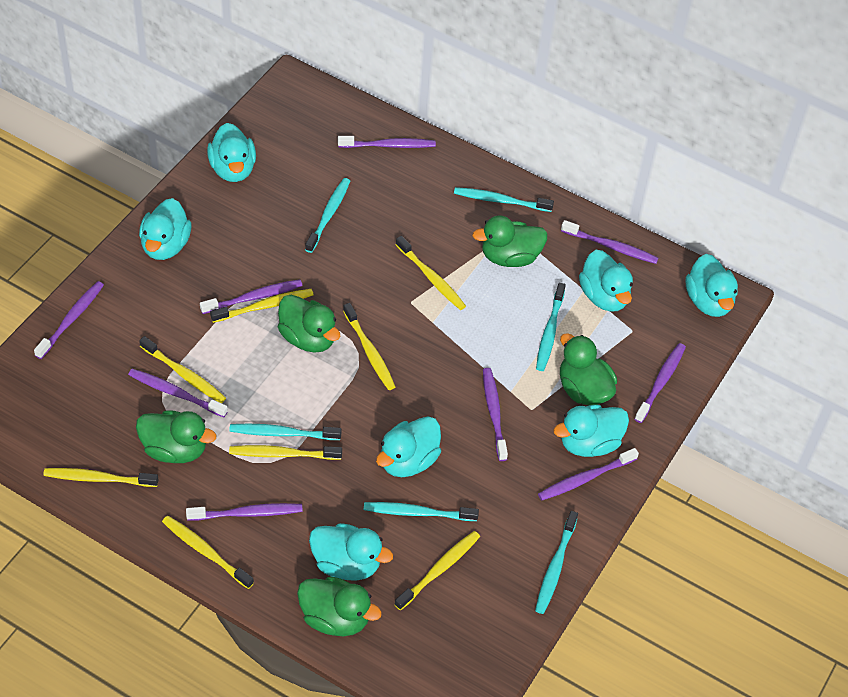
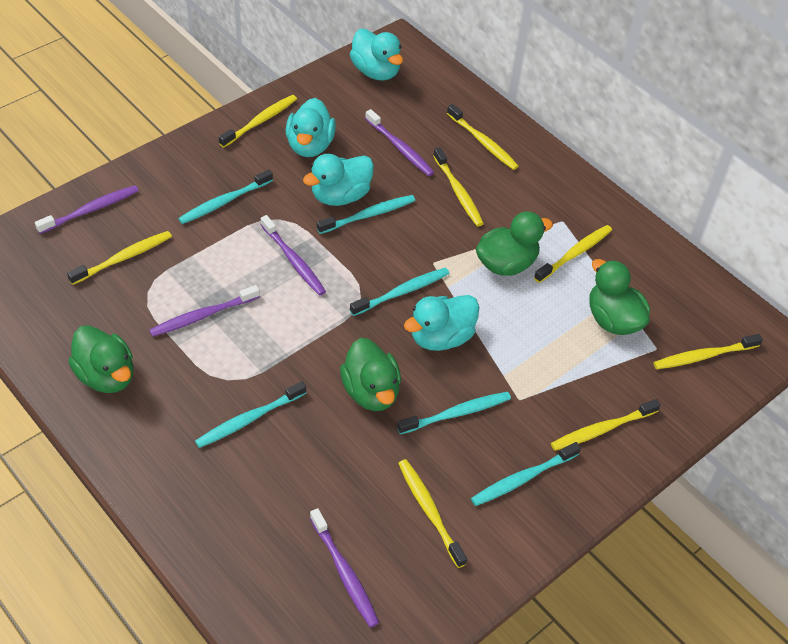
green duck: [136,410,216,463] [278,295,340,353] [297,576,382,636] [472,216,548,267] [560,333,617,405] = 5 -> [68,325,134,393] [340,338,401,411] [476,212,553,276] [590,259,650,335] = 4
purple toothbrush: [34,281,104,359] [128,369,228,417] [186,503,303,521] [200,279,303,314] [338,136,436,148] [483,368,508,461] [538,448,639,500] [561,220,658,264] [635,343,686,423] = 9 -> [35,185,139,234] [149,285,260,337] [261,215,326,296] [310,508,379,627] [365,109,434,176] = 5
turquoise duck: [139,198,191,260] [207,123,256,182] [309,523,393,581] [376,416,441,477] [553,405,629,457] [579,250,633,312] [686,254,738,317] = 7 -> [285,98,336,157] [303,154,374,206] [350,29,403,81] [404,295,479,351] = 4

